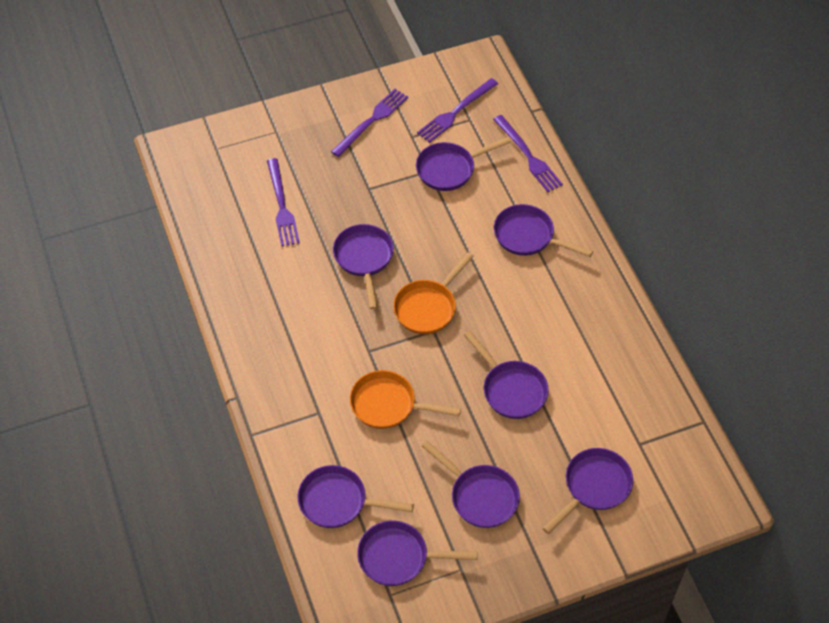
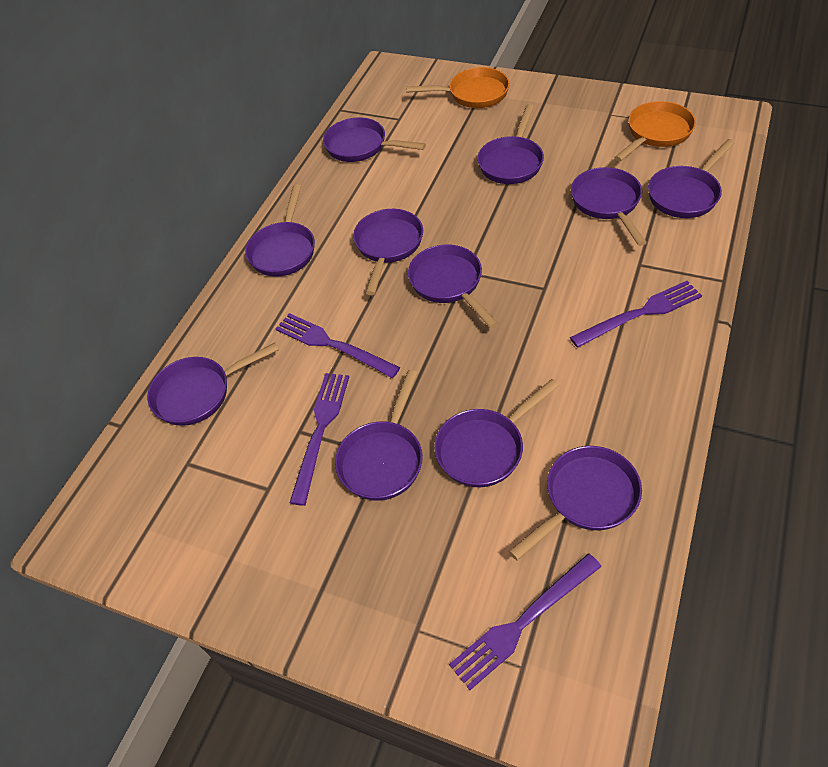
purple pan: [298,465,414,528] [333,224,394,310] [357,520,477,586] [416,137,511,191] [422,441,520,528] [464,331,549,419] [494,204,593,257] [542,448,633,534] = 8 -> [147,343,279,426] [245,184,315,277] [323,117,426,162] [335,370,423,501] [353,209,423,295] [408,245,499,328] [434,379,559,487] [477,104,544,184] [509,446,642,561] [571,167,647,246] [648,139,735,218] = 11

